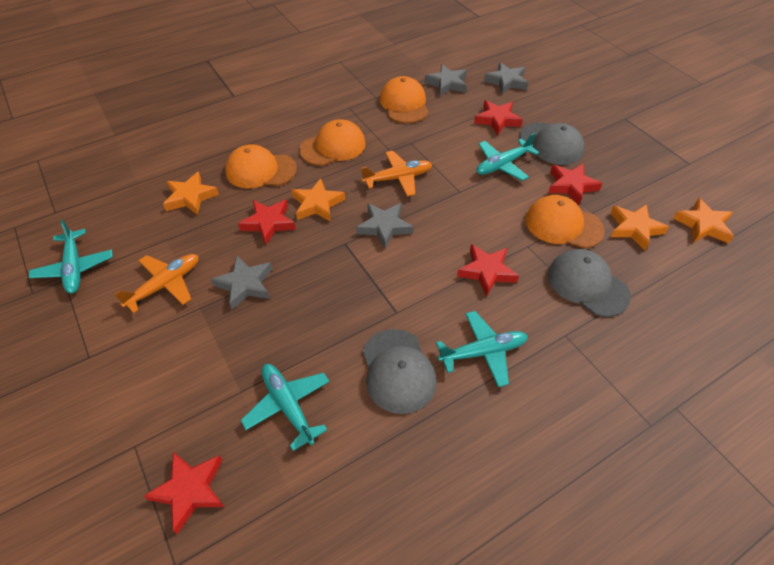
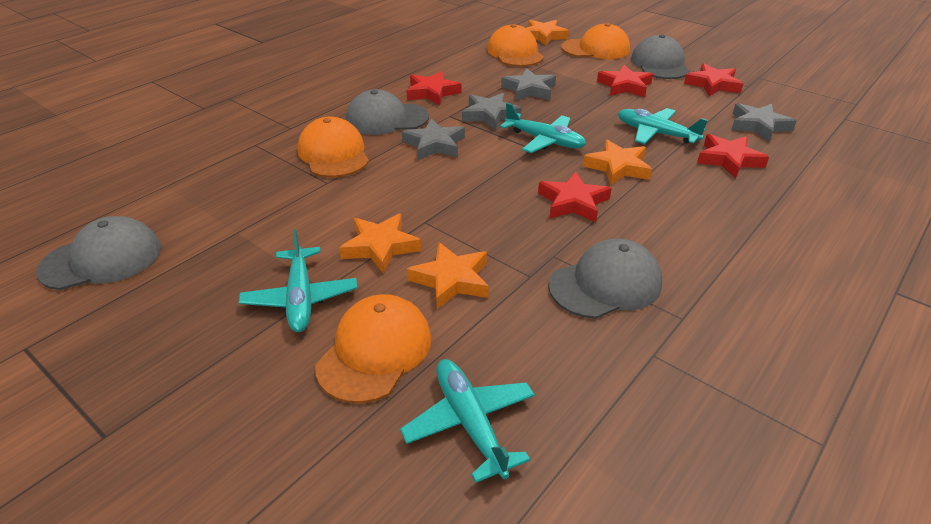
grey cap: [362,329,437,414] [520,122,584,165] [548,249,631,317] = 3 -> [36,216,161,290] [346,89,429,135] [548,239,662,319] [631,34,690,79] = 4
orange plane: [114,254,198,313] [361,151,433,197] = 2 -> none = 0

